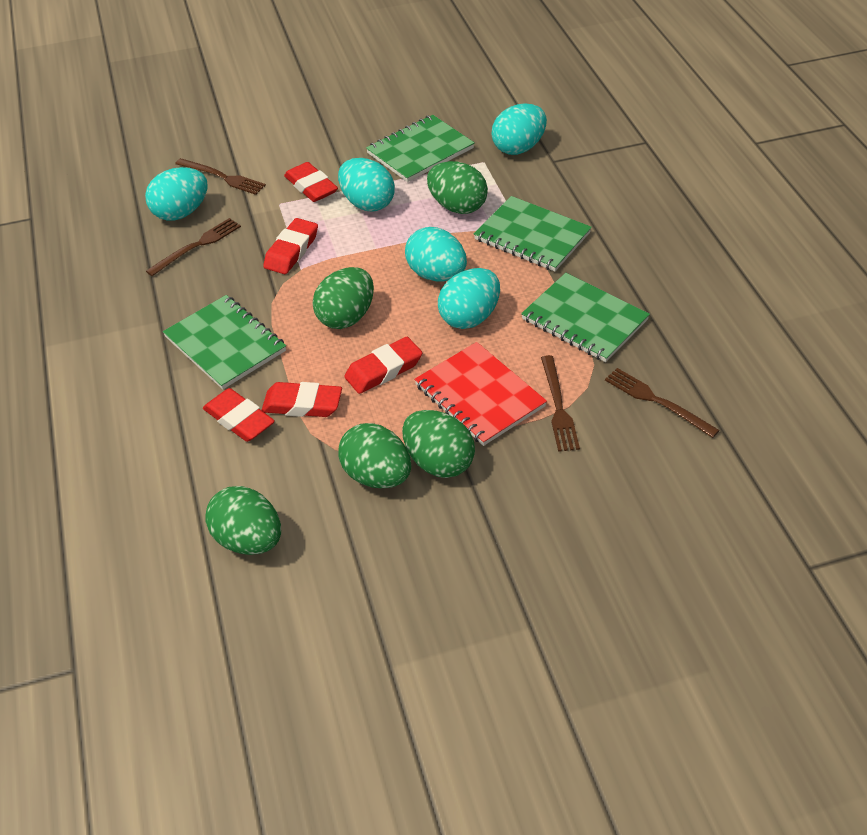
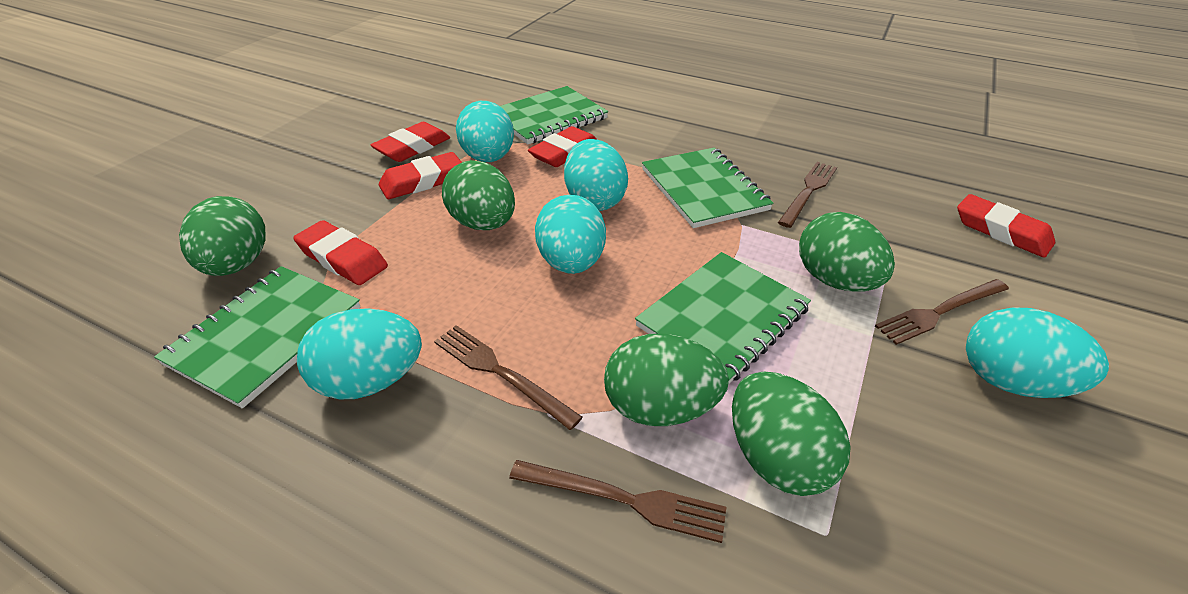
red notebook: [414,342,547,446] = 1 -> none = 0

